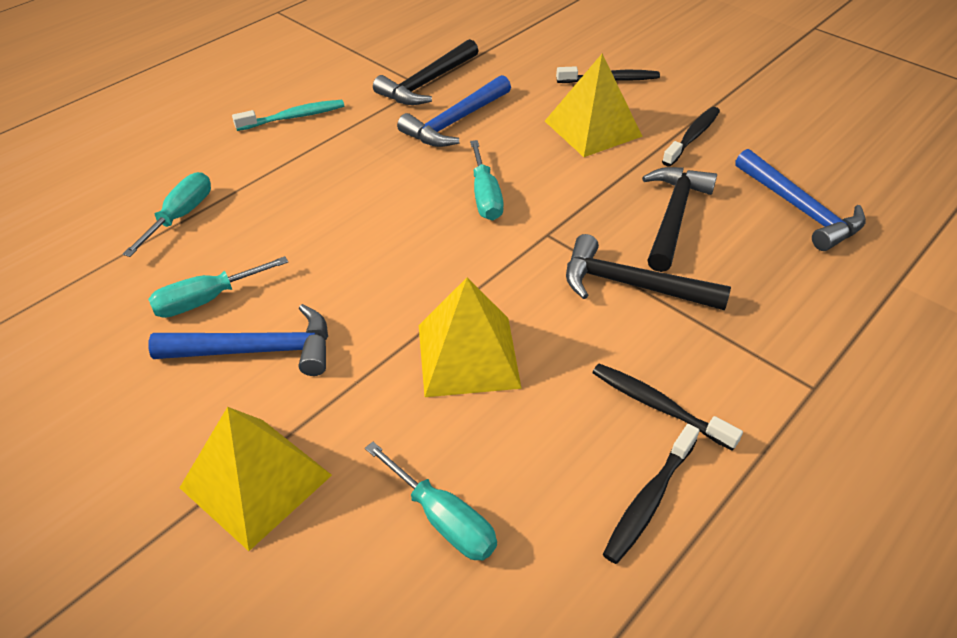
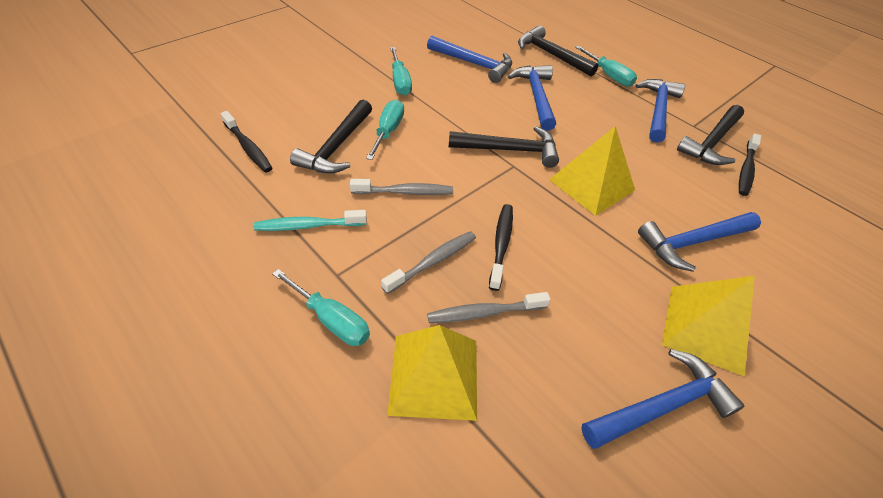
black hammer: [373,39,479,105] [566,234,731,310] [642,167,717,272] = 3 -> [290,100,372,174] [449,126,559,168] [518,25,599,76] [677,105,744,165] = 4
black toothbrush: [556,66,660,83] [592,364,743,451] [603,424,700,564] [662,107,720,167] = 4 -> [221,111,272,172] [489,204,513,291] [739,133,761,196] = 3
blue hammer: [149,304,328,376] [397,75,511,147] [735,149,866,251] = 3 -> [427,36,512,83] [508,65,556,131] [581,349,744,449] [636,79,685,143] [638,212,761,272] = 5
grey toothbrush: none = 0 -> [350,179,453,195] [381,231,476,294] [427,292,551,323] = 3

